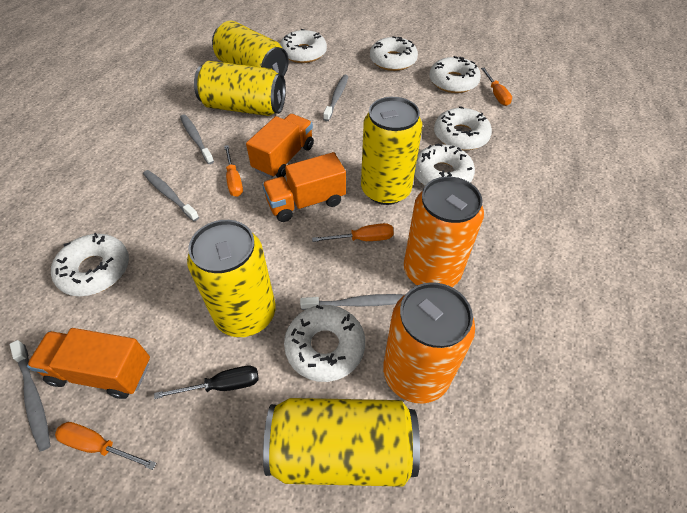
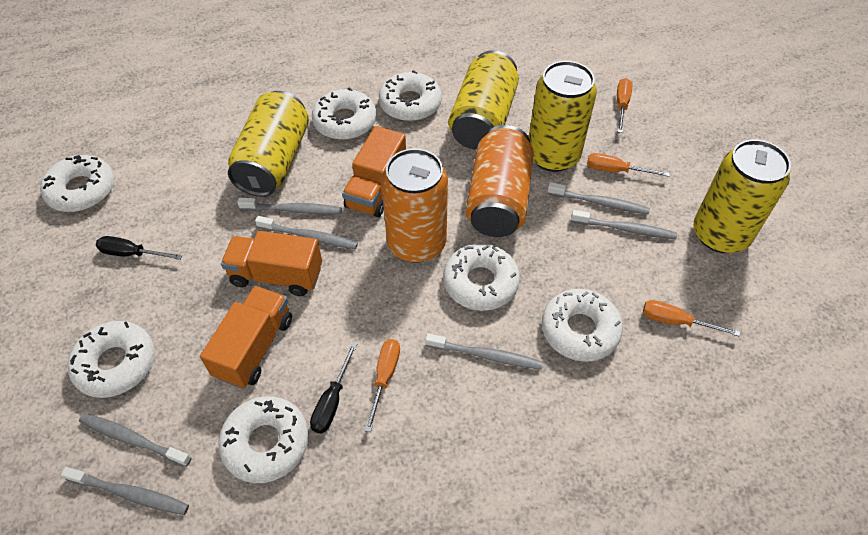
black screwdriver: [154,366,259,399] = 1 -> [96,236,182,260] [310,342,357,434] = 2
grey toothbrush: [10,340,50,451] [143,170,199,221] [180,114,214,164] [300,294,405,310] [323,75,348,121] = 5 -> [61,467,189,515] [79,413,191,467] [237,198,342,214] [255,216,358,249] [426,333,543,370] [548,182,650,215] [571,210,677,239] = 7
yellow can: [187,220,276,337] [194,61,286,116] [212,21,289,76] [263,398,420,487] [361,97,423,205] = 5 -> [228,91,309,197] [449,50,519,149] [529,61,597,172] [694,140,791,253] = 4

